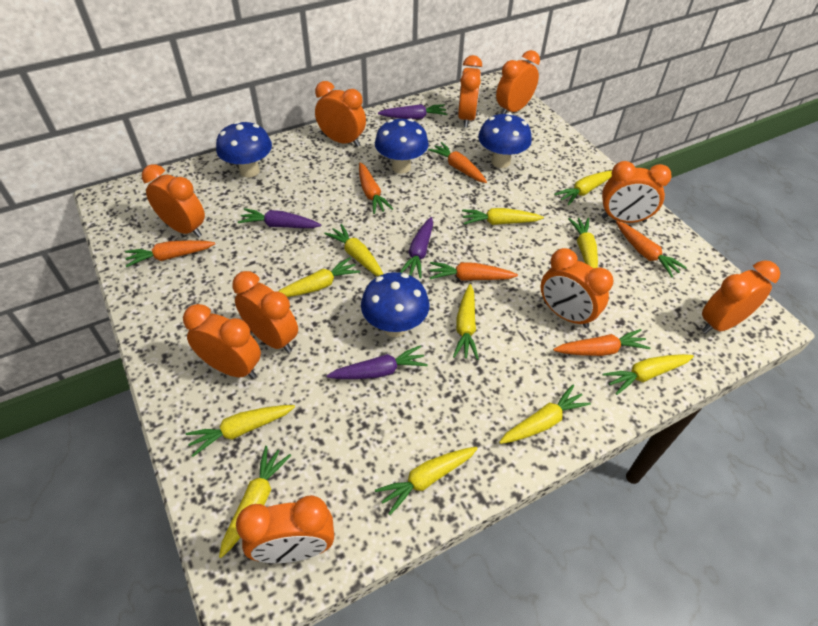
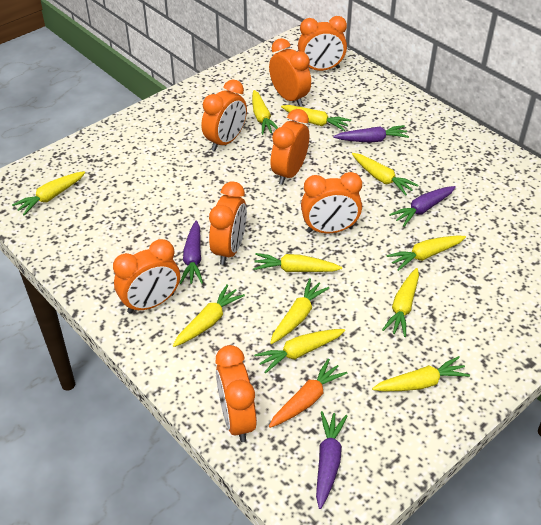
blue mushroom: [216,121,272,178] [361,272,429,337] [375,119,429,173] [478,113,532,168] = 4 -> none = 0
orange carrot: [125,240,215,267] [359,163,393,214] [428,142,487,183] [430,262,518,281] [553,329,651,356] [616,221,687,277] = 6 -> [269,359,347,428] = 1
orange clock: [142,164,205,238] [183,304,261,379] [232,271,298,353] [236,495,334,563] [315,81,366,147] [458,55,482,128] [496,50,540,114] [540,248,613,328] [601,161,672,223] [702,260,780,334] = 10 -> [113,239,180,314] [201,79,247,151] [209,182,247,265] [216,345,257,442] [269,38,311,107] [270,109,309,185] [298,16,347,71] [301,172,362,233] = 8

